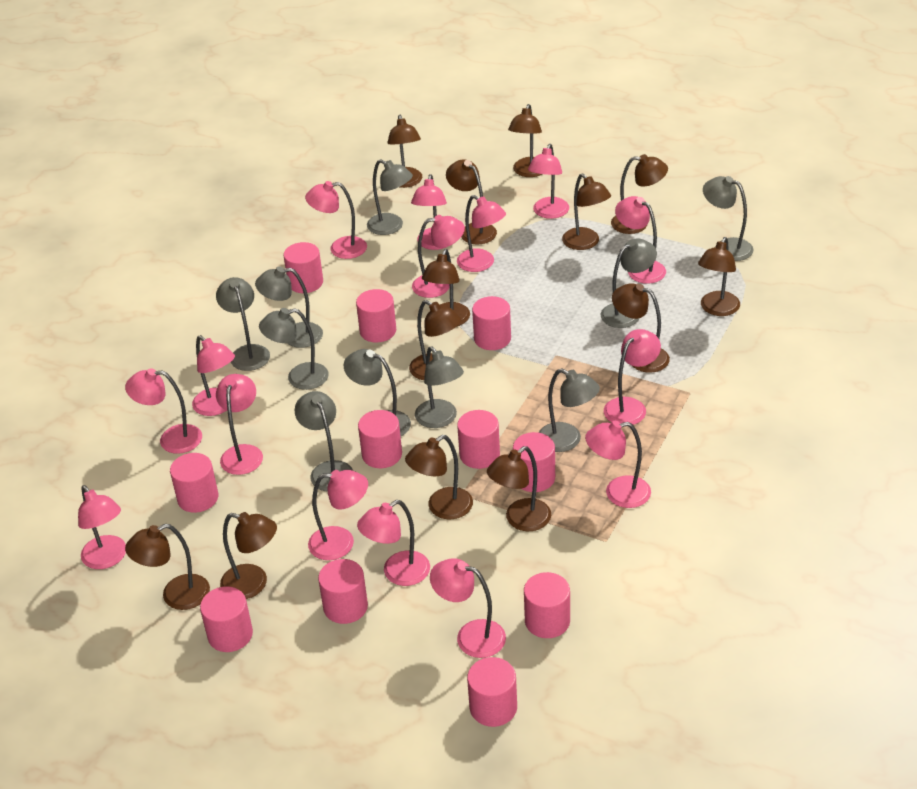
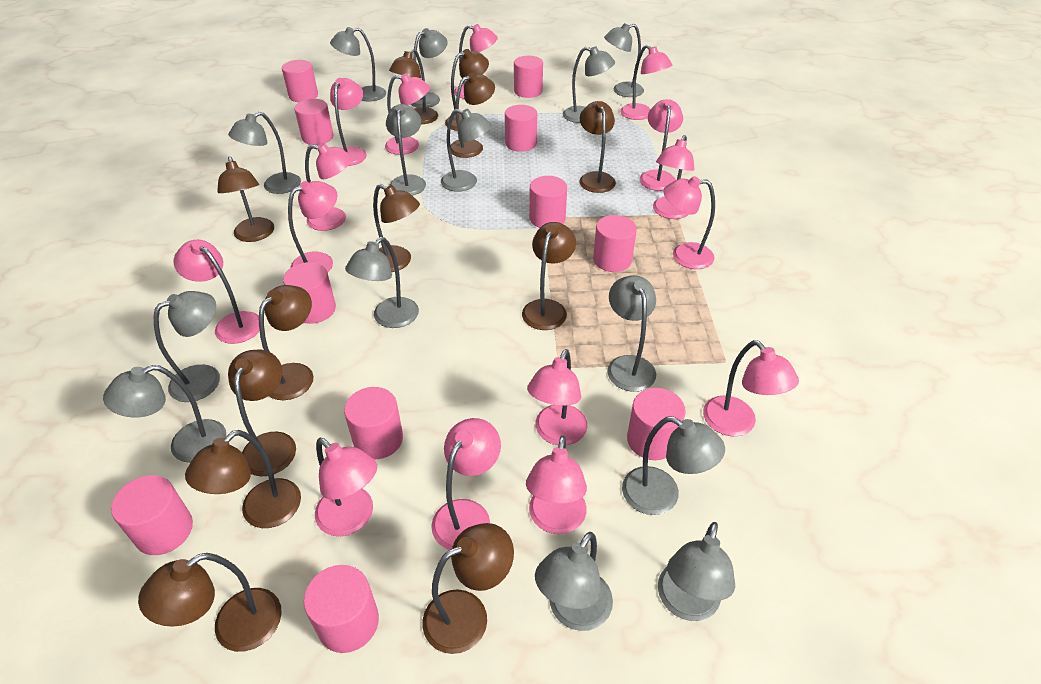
brown lamp: [125,524,210,610] [220,512,277,599] [387,115,422,188] [405,435,473,519] [409,300,461,380] [422,249,470,326] [446,159,497,245] [487,446,551,531] [508,104,542,177] [562,173,611,250] [611,154,668,234] [612,283,670,373] [698,237,740,316] = 13 -> [138,553,282,652] [185,430,301,528] [217,156,274,242] [228,349,296,476] [259,285,313,400] [373,184,420,272] [389,49,438,124] [423,523,514,654] [445,49,489,131] [450,72,495,158] [522,222,576,330] [579,101,616,193] = 12
grey lamp: [216,277,270,371] [255,266,323,348] [259,308,329,390] [295,391,353,492] [344,349,411,436] [367,159,413,235] [415,346,464,428] [539,368,600,452] [601,239,657,328] [703,176,753,261] = 10 -> [103,365,226,463] [154,291,220,402] [228,112,301,194] [330,27,386,102] [345,237,419,328] [386,104,426,196] [411,28,448,108] [441,109,492,192] [535,532,613,631] [563,46,615,123] [604,23,644,97] [607,275,656,392] [622,416,725,515] [658,522,735,621] = 14

